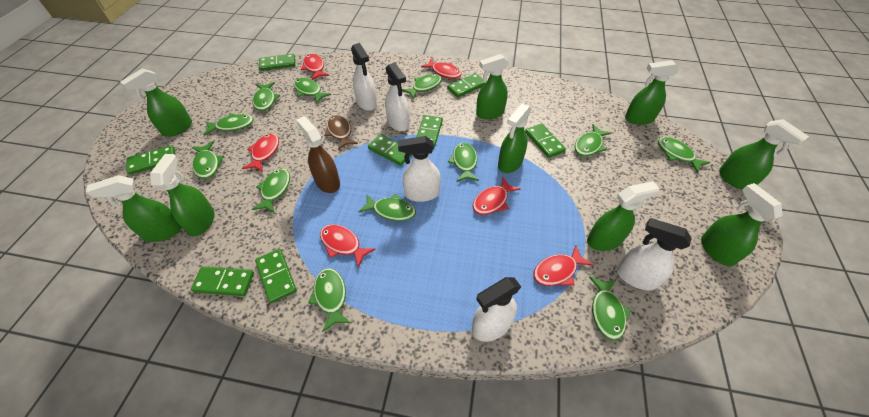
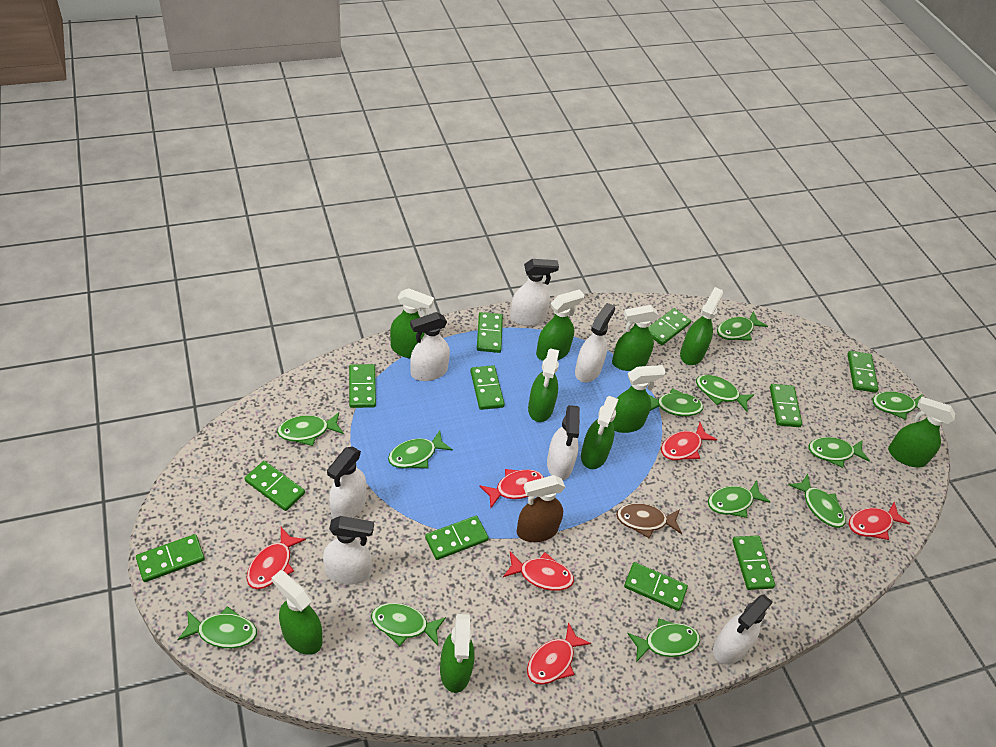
green domino: [126,145,175,175] [191,266,254,296] [255,249,297,303] [259,54,295,71] [368,134,412,166] [416,115,443,147] [447,73,485,98] [525,124,566,158] = 8 -> [136,534,205,582] [245,461,305,511] [349,364,376,408] [425,516,489,560] [470,365,505,410] [477,312,503,353] [624,562,688,611] [648,308,691,345] [732,535,775,590] [770,384,802,427] [847,351,878,393] = 11
green spray bottle: [86,175,182,242] [120,68,192,137] [150,154,215,236] [476,54,509,119] [498,103,532,173] [587,181,660,251] [625,60,679,125] [701,183,783,266] [719,119,809,190] = 9 -> [272,570,322,655] [390,288,434,359] [440,614,475,693] [528,348,559,422] [536,289,584,361] [581,396,619,469] [612,305,659,371] [612,365,666,433] [680,287,723,365] [888,397,955,467] = 10
white spray bottle: [351,43,377,111] [385,63,410,131] [398,136,441,202] [472,277,521,342] [617,218,691,291] = 5 -> [323,516,374,585] [327,446,367,519] [410,312,450,381] [510,259,559,326] [547,405,580,480] [575,303,615,382] [713,594,773,665] = 7

